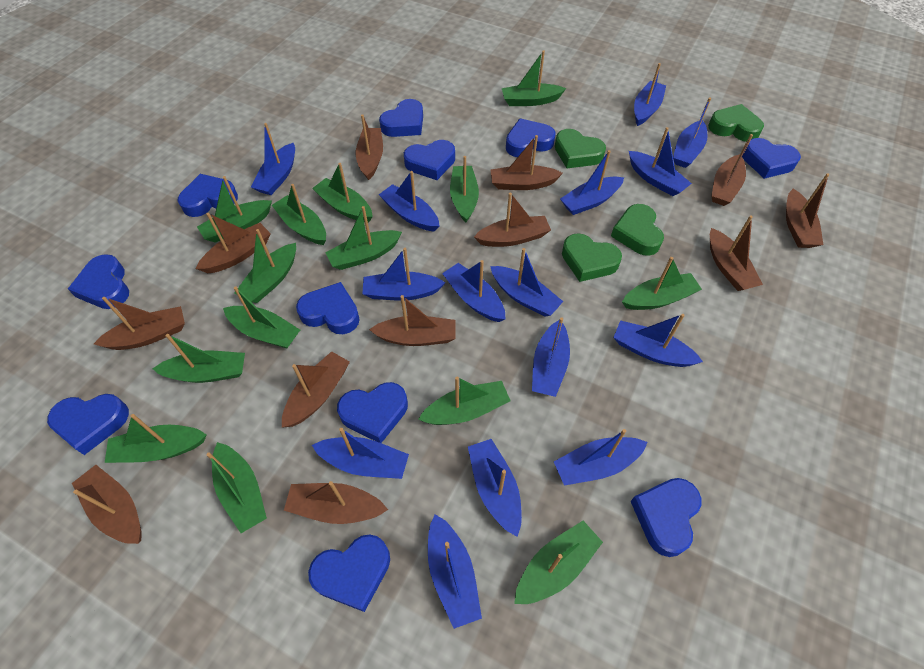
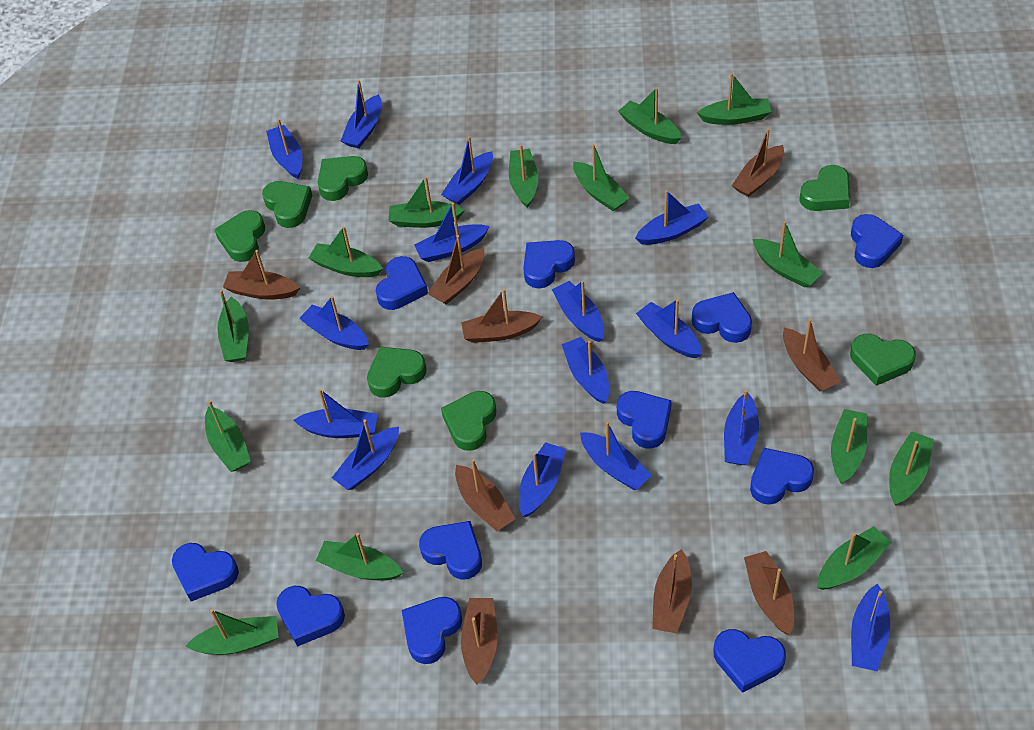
brown boat: [72,465,142,544] [94,297,185,350] [196,213,271,273] [282,351,350,428] [284,481,388,524] [356,114,383,180] [369,295,456,346] [474,193,551,247] [490,135,563,190] [710,216,763,291] [711,134,753,206] [786,173,829,248] = 12 -> [223,250,300,300] [427,235,484,305] [455,459,515,531] [461,289,542,343] [461,598,498,685] [652,549,692,634] [732,128,784,197] [744,551,794,635] [783,319,841,392] = 9
green heart: [555,129,606,168] [562,233,622,282] [611,204,664,256] [708,104,764,142] = 4 -> [214,210,265,262] [262,181,313,228] [318,156,368,201] [367,346,427,398] [441,391,497,451] [799,165,850,211] [850,334,916,386] = 7

